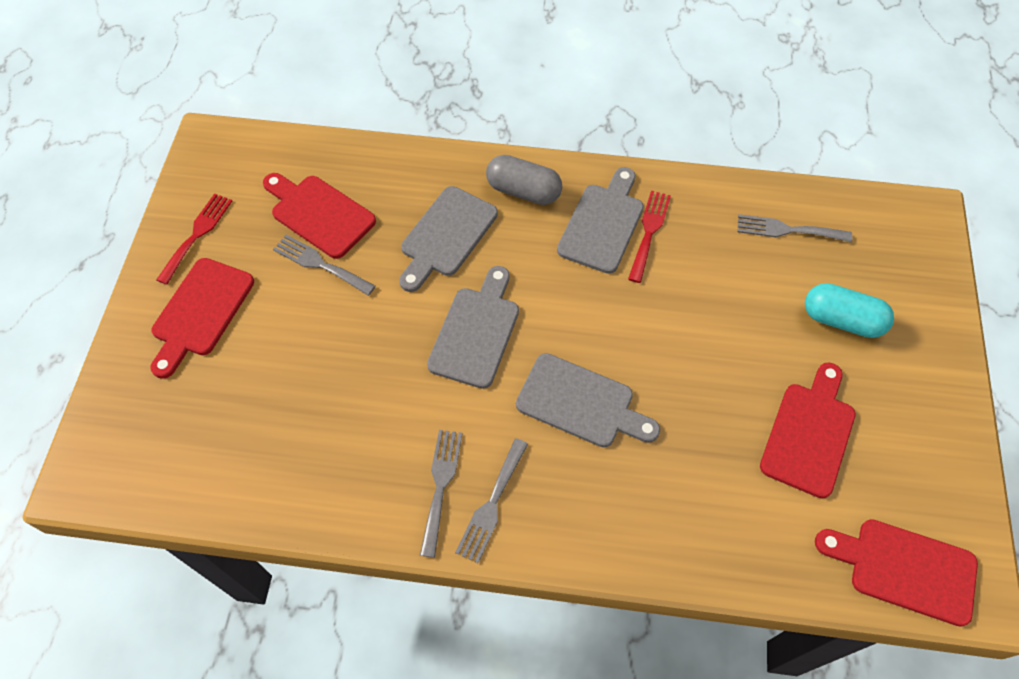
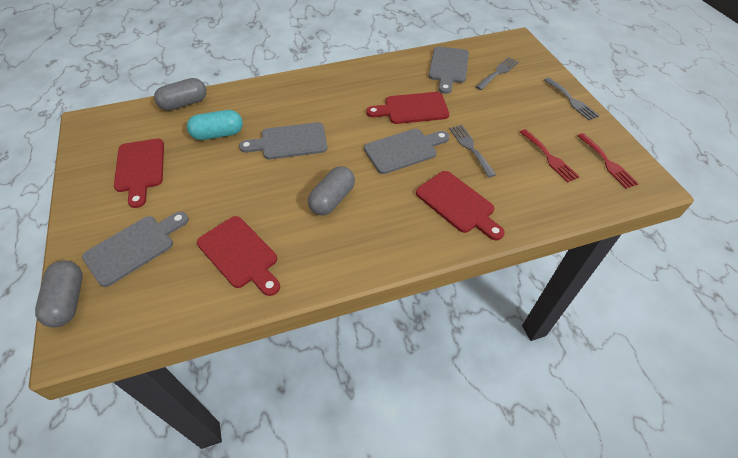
grey capsule: [486,155,562,205] = 1 -> [35,260,82,327] [154,78,207,111] [308,166,355,215] = 3
grey fork: [273,235,376,296] [420,430,462,558] [455,438,528,563] [737,214,852,242] = 4 -> [449,125,496,178] [476,57,519,90] [544,77,599,120] = 3

